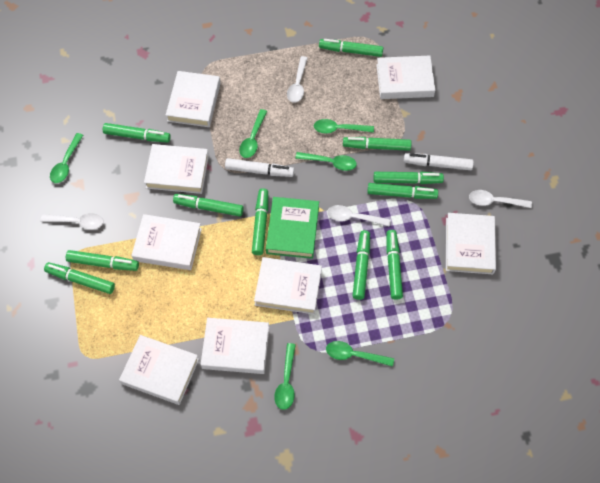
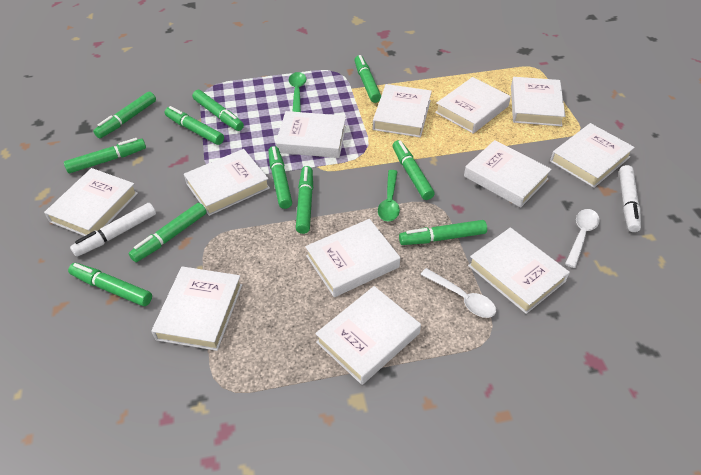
green book: [266,197,319,259] = 1 -> none = 0
green spoon: [50,133,83,183] [239,109,267,158] [274,343,296,410] [295,152,357,171] [314,119,374,134] [326,341,394,367] = 6 -> [289,72,306,112] [378,170,400,221] = 2
white book: [119,335,199,405] [131,214,202,270] [144,144,209,194] [166,71,221,127] [200,318,269,374] [254,257,322,314] [376,56,435,99] [446,213,496,274] = 8 -> [44,168,138,236] [151,266,242,351] [184,149,270,216] [276,111,346,158] [305,219,400,297] [315,286,421,385] [373,84,432,137] [435,77,511,134] [464,140,552,208] [468,227,570,314] [511,77,565,126] [550,123,635,188] = 12
white spoon: [41,213,103,230] [287,56,308,103] [327,205,391,227] [469,190,532,208] = 4 -> [420,268,496,318] [565,209,600,268] = 2

